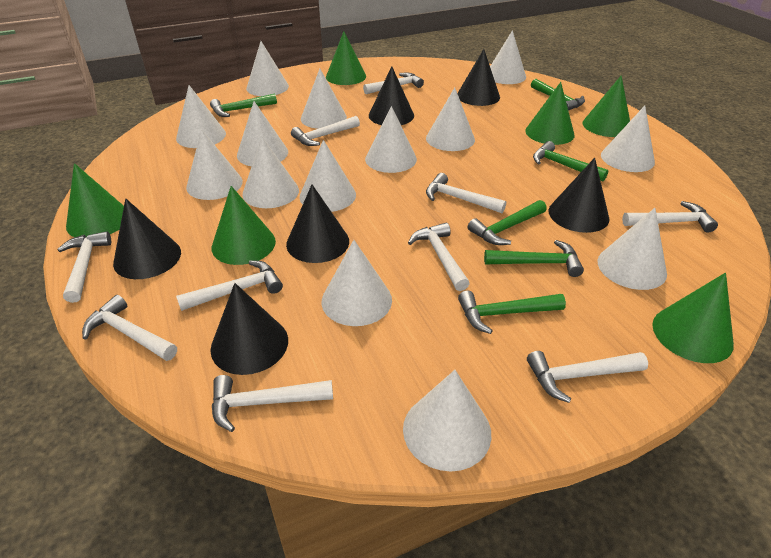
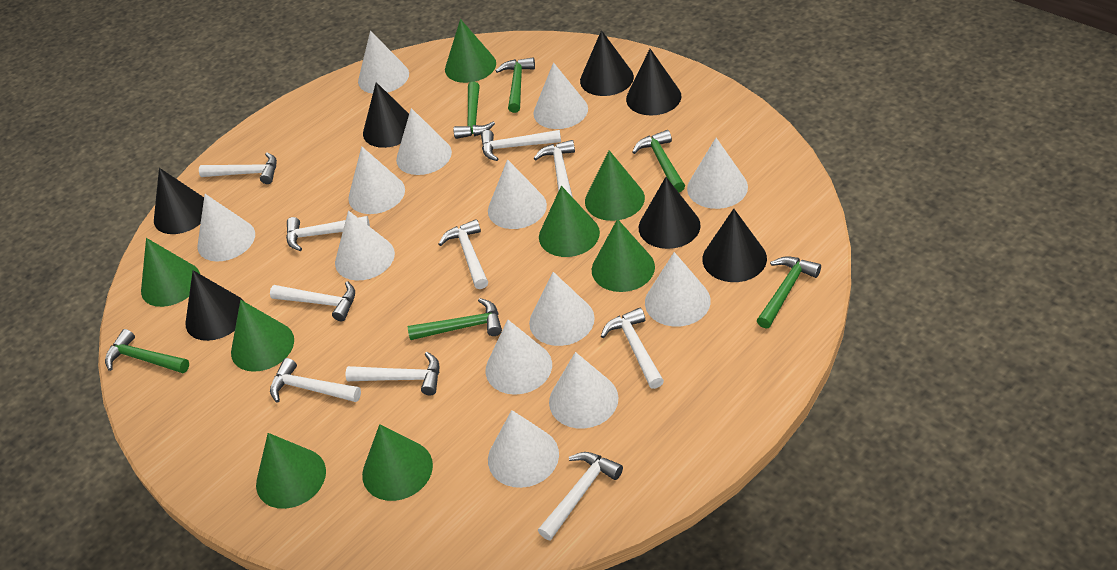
black cone: [113,198,181,279] [211,283,288,375] [286,185,349,263] [369,66,414,125] [457,49,500,106] [548,158,609,233] = 6 -> [154,168,204,234] [185,270,244,341] [363,82,409,148] [580,30,634,96] [626,49,681,116] [639,177,701,249] [702,209,767,282] = 7
green cone: [66,163,124,237] [212,186,276,265] [326,32,366,85] [525,82,575,145] [583,75,630,137] [652,273,734,363] = 6 -> [141,238,200,307] [231,300,294,372] [256,433,326,509] [362,424,433,501] [445,19,496,83] [539,186,600,257] [585,150,645,221] [592,219,655,292] = 8
white cone: [176,85,226,148] [186,129,243,200] [237,101,288,166] [242,137,299,208] [246,41,289,96] [300,140,356,212] [301,69,347,129] [321,240,392,326] [365,106,417,173] [403,370,491,471] [426,87,475,151] [490,30,526,84] [597,208,667,290] [601,106,655,172] = 14 -> [197,194,255,262] [335,210,395,281] [348,146,405,214] [358,31,409,94] [396,108,452,175] [485,320,552,395] [488,159,547,229] [488,410,559,488] [529,272,595,346] [533,62,588,129] [549,352,618,429] [645,252,711,327] [687,138,748,209] = 13

